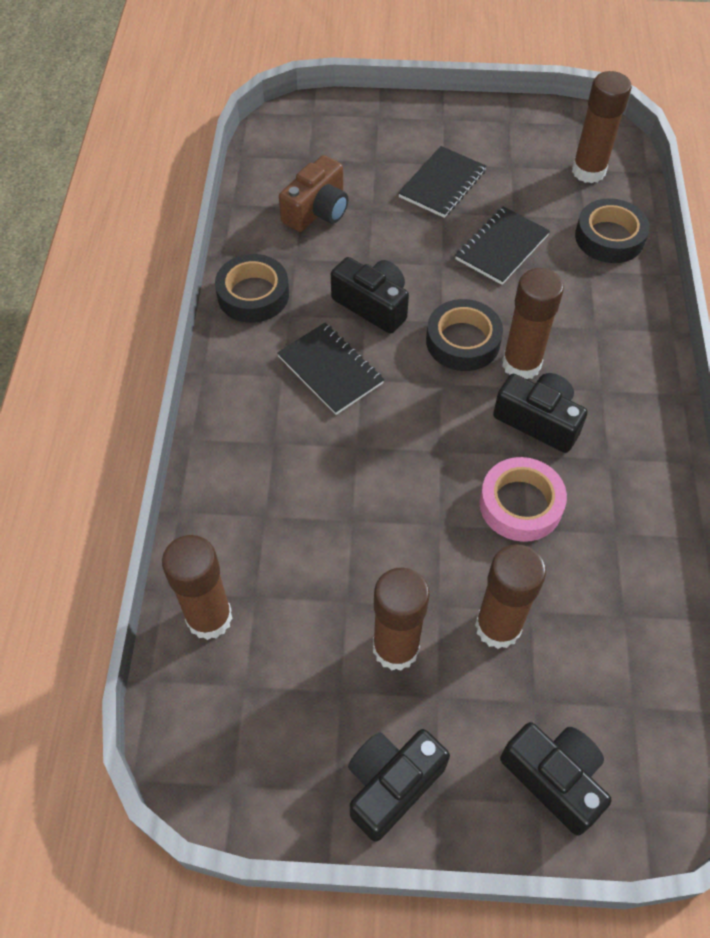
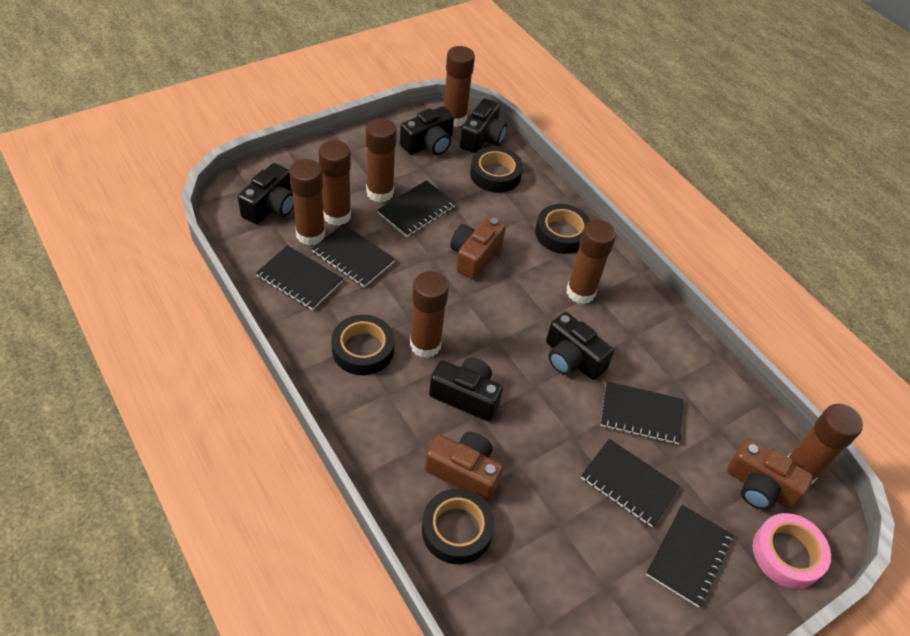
black camera: [331,257,409,334] [348,729,450,842] [493,373,588,453] [500,722,612,836] = 4 -> [238,163,294,224] [400,106,454,155] [429,358,503,421] [460,99,507,153] [546,312,614,380] = 5
black notebook: [277,323,384,415] [398,146,486,218] [455,206,550,285] = 3 -> [256,245,343,310] [312,224,395,287] [377,180,456,237] [581,439,680,527] [600,381,683,444] [646,505,733,607] = 6
black tape: [215,254,289,323] [426,299,503,371] [575,198,650,263] = 3 -> [331,315,394,375] [422,489,495,564] [470,147,523,193] [535,204,591,254] = 4
brown camera: [279,155,348,232] = 1 -> [425,432,503,502] [450,216,506,280] [727,439,813,510] = 3
brown glue stick: [162,535,233,640] [373,568,430,671] [475,544,546,649] [502,268,564,379] [572,71,632,183] = 5 -> [289,159,325,245] [319,140,351,226] [366,118,397,202] [410,271,449,358] [444,46,475,127] [566,220,616,304] [788,404,863,484] = 7

